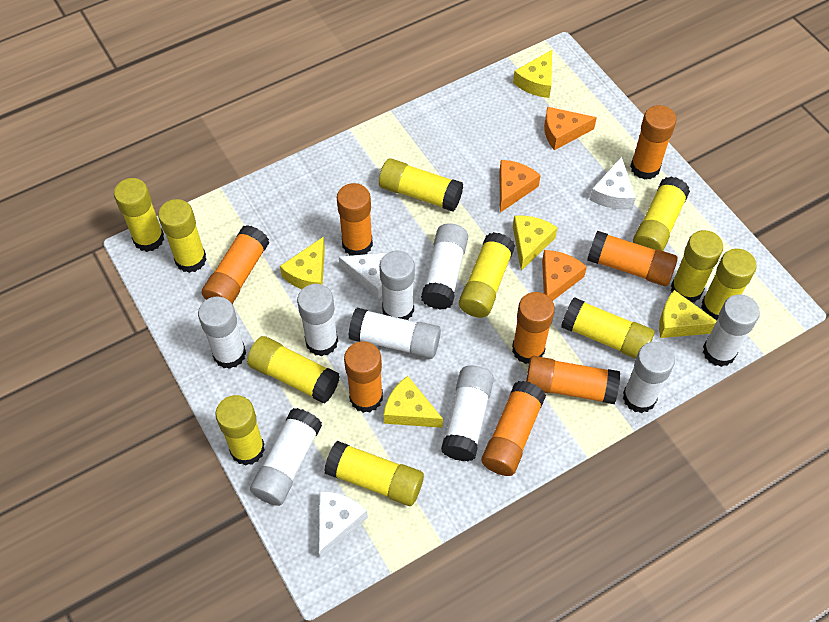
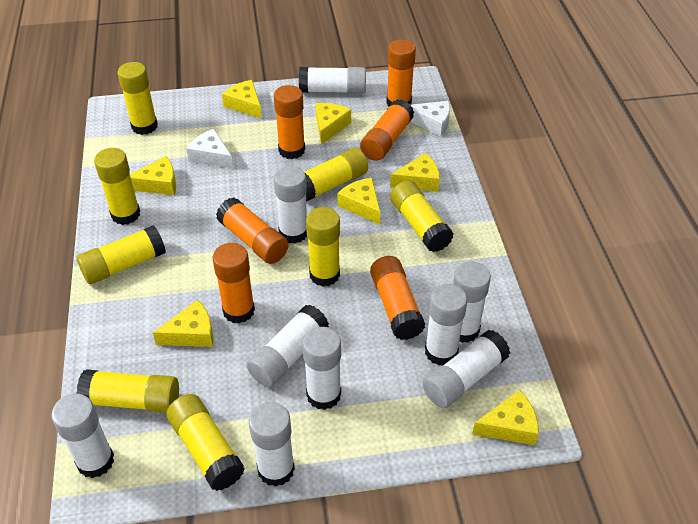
orange cheese: [499,160,541,213] [542,250,587,301] [544,107,597,150] = 3 -> none = 0
orange glue stick: [202,225,269,304] [337,183,373,256] [344,341,383,413] [482,381,546,476] [512,292,555,364] [526,356,620,404] [587,231,678,286] [630,105,676,180] = 8 -> [213,243,255,323] [216,197,289,264] [274,85,305,159] [360,99,414,161] [370,256,425,340] [386,39,416,107] = 6
white cheese: [319,491,368,559] [339,252,389,299] [590,156,636,209] = 3 -> [186,129,233,169] [410,101,450,136] = 2
yellow cheese: [280,237,325,289] [383,376,443,428] [513,50,552,98] [513,216,558,271] [659,290,717,338] = 5 -> [130,156,176,195] [153,300,214,347] [222,80,262,119] [315,103,351,145] [337,178,380,225] [390,153,440,192] [472,390,539,445] = 7
yellow glue stick: [114,178,164,252] [158,199,206,273] [216,395,265,466] [247,336,340,403] [324,441,424,506] [379,158,463,212] [459,232,515,318] [561,297,655,359] [633,177,690,251] [671,230,723,302] [701,249,757,320] = 11 -> [76,225,166,284] [77,369,179,413] [94,148,140,225] [118,62,158,135] [166,394,245,491] [304,148,368,202] [306,207,340,287] [390,181,454,252] = 8

